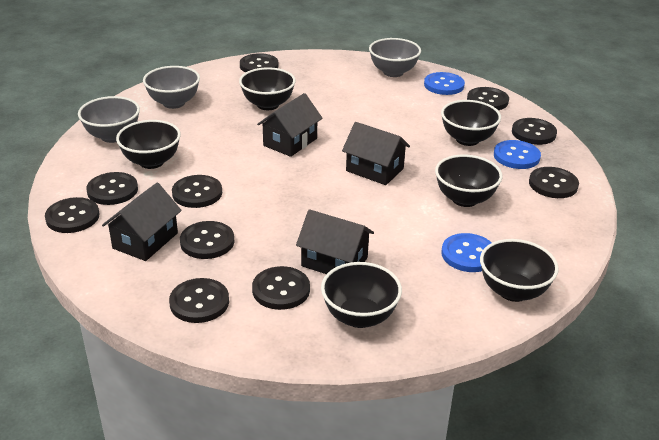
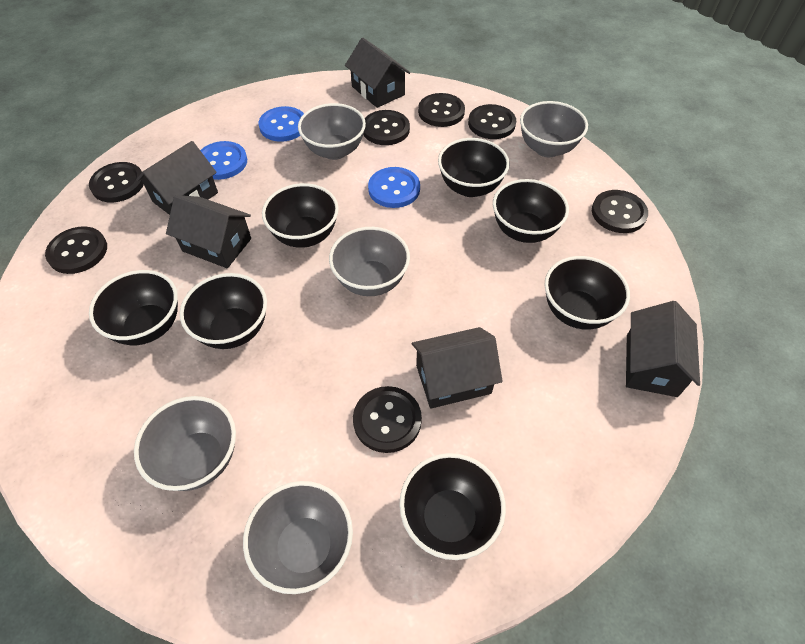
black bowl: [116,120,181,169] [239,67,296,110] [321,262,402,328] [435,154,503,207] [441,100,501,146] [480,239,559,302] = 6 -> [89,270,178,345] [180,273,267,349] [262,183,339,248] [399,453,506,560] [438,138,510,197] [493,179,569,243] [544,256,630,330] = 7
black button: [45,197,99,233] [86,172,138,205] [169,278,229,323] [172,175,222,208] [180,221,234,259] [240,53,279,73] [252,266,310,310] [467,87,509,110] [512,118,557,145] [529,167,579,198] = 10 -> [45,226,107,274] [89,162,144,203] [353,386,422,453] [363,110,410,145] [418,93,465,127] [468,104,516,139] [592,190,648,233] = 7
black house: [102,183,182,261] [257,93,323,157] [296,209,374,274] [342,122,410,185] = 4 -> [136,141,218,215] [166,195,251,268] [345,37,410,108] [412,327,503,409] [626,301,700,397] = 5
grey bowl: [78,96,140,143] [143,66,200,109] [369,38,421,77] = 3 -> [134,396,236,491] [243,481,353,594] [298,103,366,160] [329,227,410,296] [520,101,588,157] = 5

